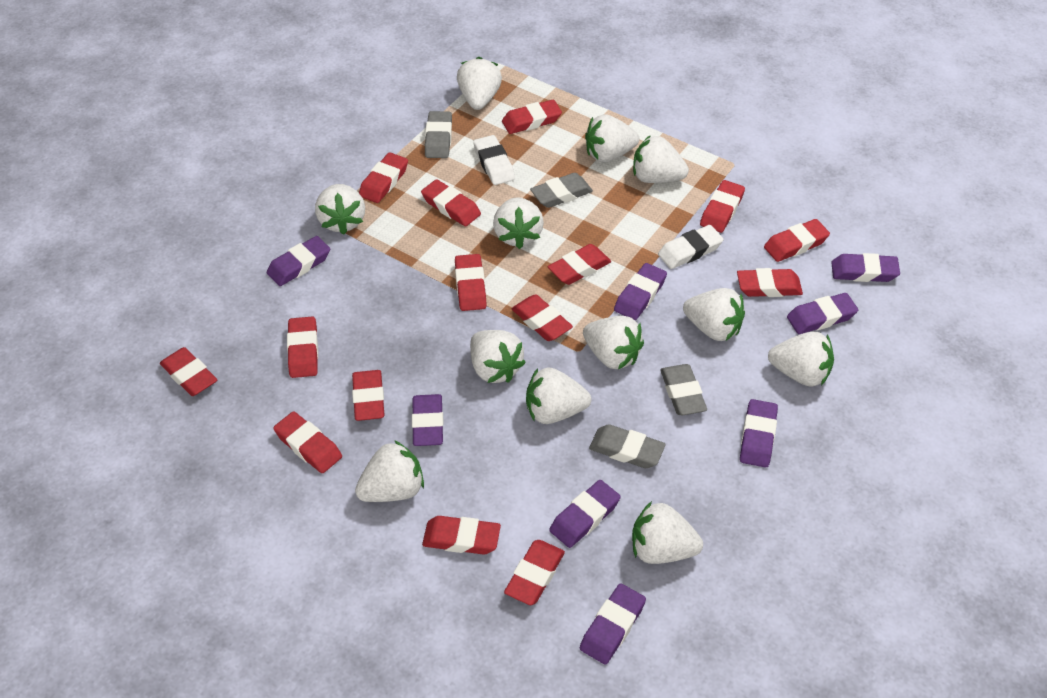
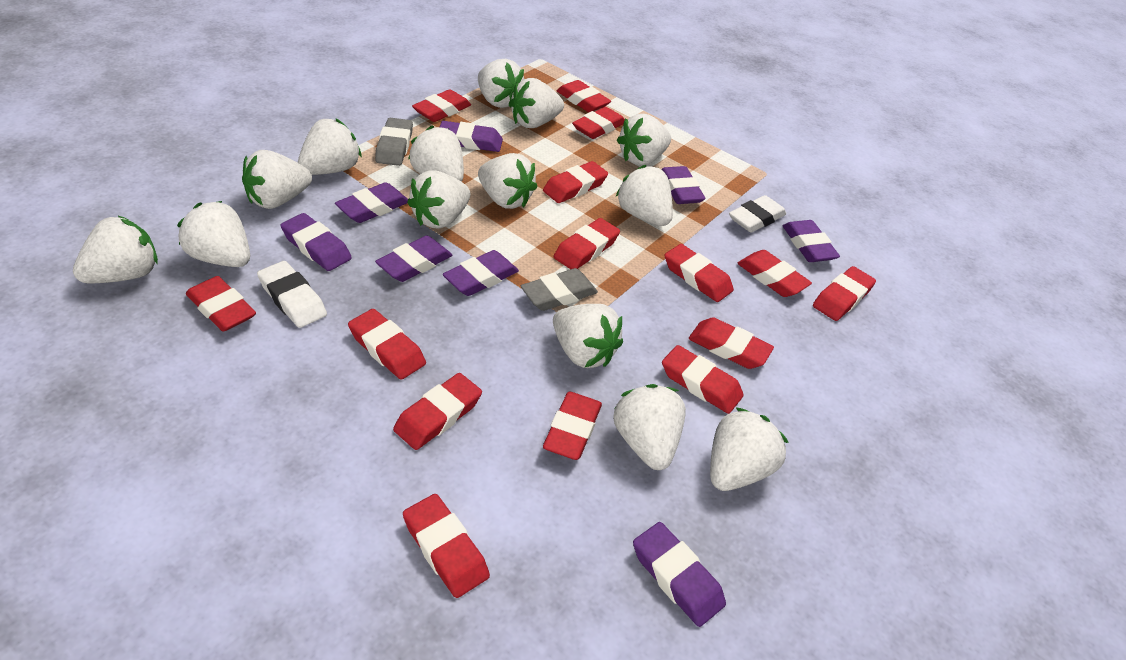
grey eraser: [425,111,452,158] [530,173,593,208] [589,424,666,468] [660,364,707,415] = 4 -> [375,118,413,166] [521,268,598,311] = 2
white strawberry: [315,184,365,234] [355,440,424,502] [457,57,502,110] [470,330,526,383] [493,197,544,249] [526,367,591,424] [583,316,644,369] [585,114,639,162] [632,501,703,564] [633,135,689,183] [683,288,745,341] [768,331,834,387] = 12 -> [73,215,158,283] [177,201,250,267] [242,150,312,209] [298,118,362,175] [407,171,471,229] [408,126,464,182] [478,59,524,108] [478,153,537,209] [509,78,564,128] [553,304,623,368] [613,384,686,470] [616,165,673,226] [617,114,671,165] [710,407,789,491] = 14

